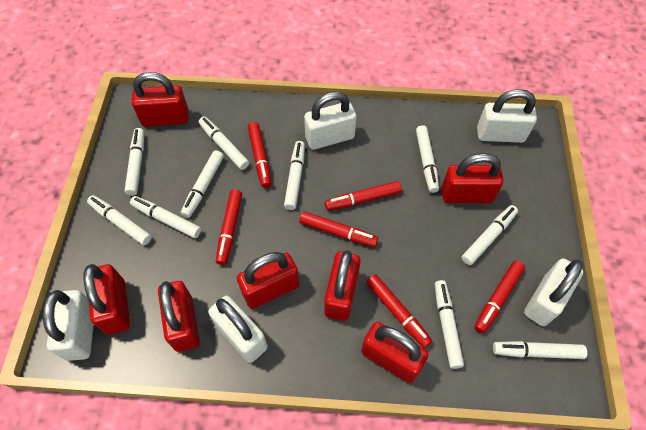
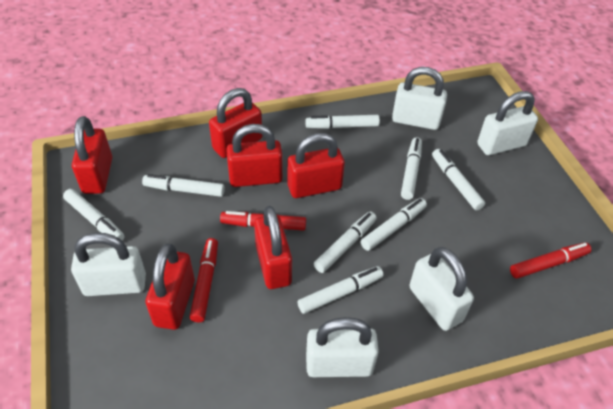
red marker: [216,189,242,265] [248,122,272,188] [299,211,378,247] [325,181,402,211] [366,274,432,348] [474,261,525,333] = 6 -> [190,238,218,322] [220,211,306,231] [510,242,591,279] = 3
red padlock: [84,264,130,335] [131,72,189,127] [158,281,200,352] [237,252,299,309] [324,250,361,321] [361,322,429,383] [442,153,503,203] = 7 -> [72,116,112,194] [145,243,195,330] [209,88,262,158] [226,124,283,187] [254,206,292,289] [287,133,345,198] = 6
white marker: [87,195,152,245] [125,128,144,196] [130,196,201,238] [181,150,224,218] [199,116,249,170] [284,141,305,210] [416,125,439,193] [435,280,464,369] [462,205,518,265] [493,341,587,359] = 10 -> [63,189,125,241] [142,174,225,197] [298,266,384,314] [305,115,380,129] [314,212,377,273] [360,198,427,251] [401,137,422,200] [432,149,485,210] = 8

